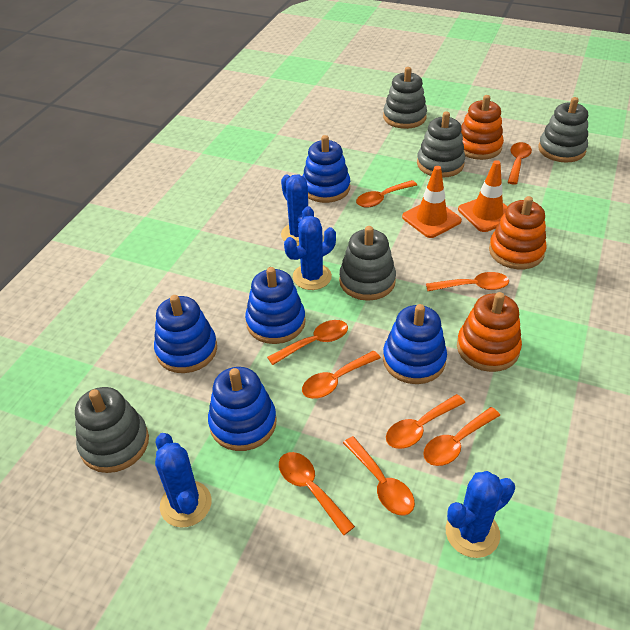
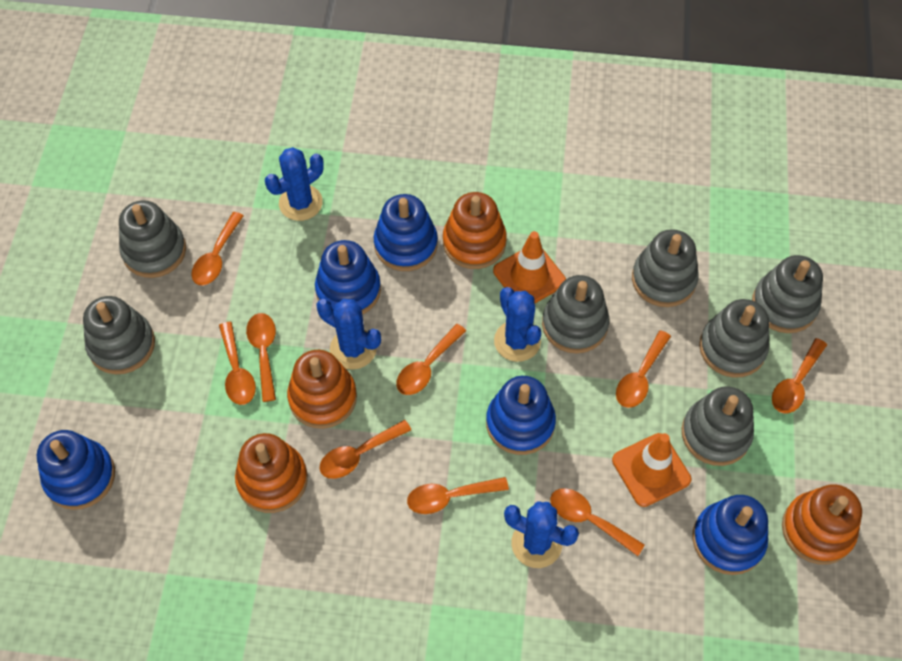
grey stacking toy: [75,387,149,473] [339,226,396,301] [383,67,427,129] [417,111,465,178] [538,97,588,163] = 5 -> [83,296,155,374] [119,200,186,278] [542,275,609,354] [632,229,699,307] [682,386,754,466] [699,299,769,378] [752,255,823,333] = 7
orange stacking toy: [457,292,522,372] [461,95,504,160] [489,196,547,269] = 3 -> [235,433,308,513] [287,350,357,429] [443,192,507,269] [782,484,862,565] = 4

